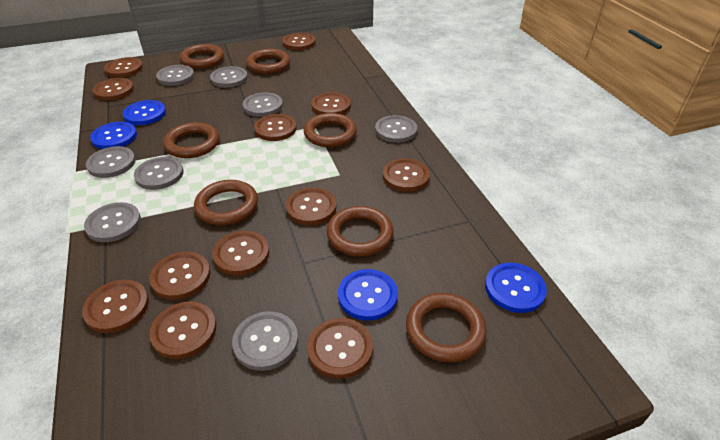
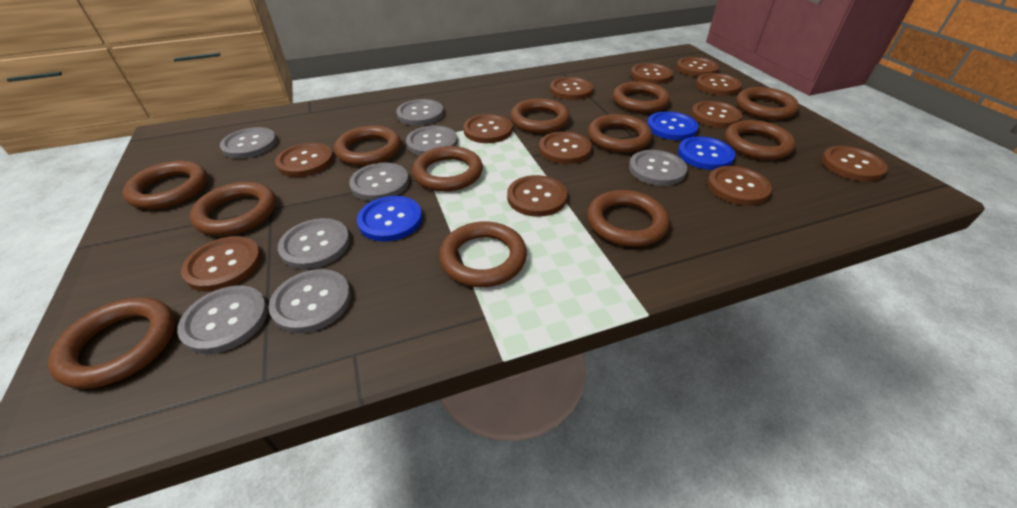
blue button: [90,122,137,149] [123,100,166,125] [338,269,398,321] [485,263,547,313] = 4 -> [357,196,422,242] [647,111,699,140] [678,136,736,170] = 3
brown ring: [163,122,220,158] [180,44,224,69] [194,180,258,225] [246,49,290,74] [304,113,357,147] [327,206,394,256] [406,293,487,362] = 7 -> [48,297,175,389] [122,161,207,209] [190,182,276,236] [334,125,401,166] [412,146,483,192] [439,221,527,287] [510,98,570,133] [587,190,669,247] [588,114,652,152] [613,81,670,113] [725,120,796,160] [736,87,799,120] = 12

